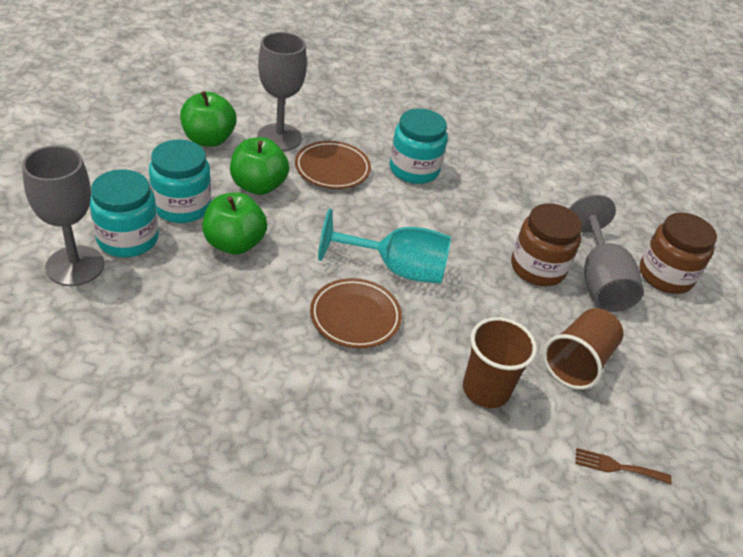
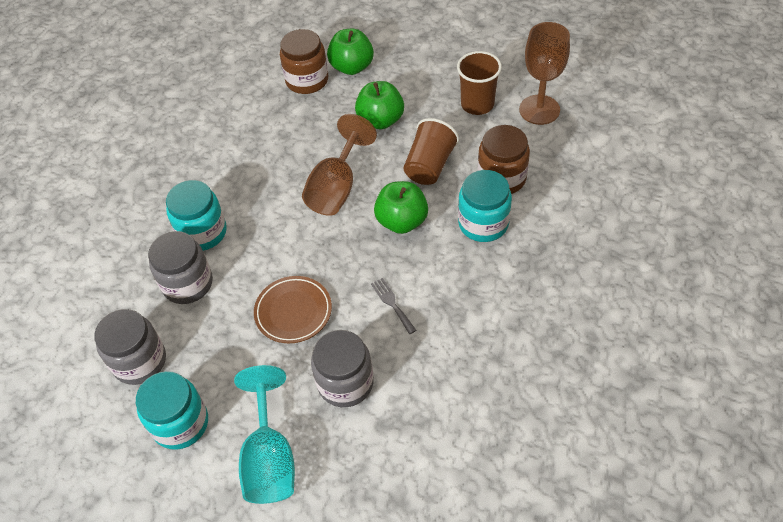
brown fork: [575,448,672,484] = 1 -> none = 0
brown goblet: none = 0 -> [302,114,377,216] [519,22,570,125] = 2
brown plate: [295,141,371,189] [310,278,402,348] = 2 -> [254,276,332,343] = 1
grey fork: none = 0 -> [371,278,416,334] = 1
grey goblet: [22,146,104,286] [257,32,307,151] [569,195,644,312] = 3 -> none = 0
grey jar: none = 0 -> [94,309,166,385] [148,231,213,304] [311,330,374,407] = 3

